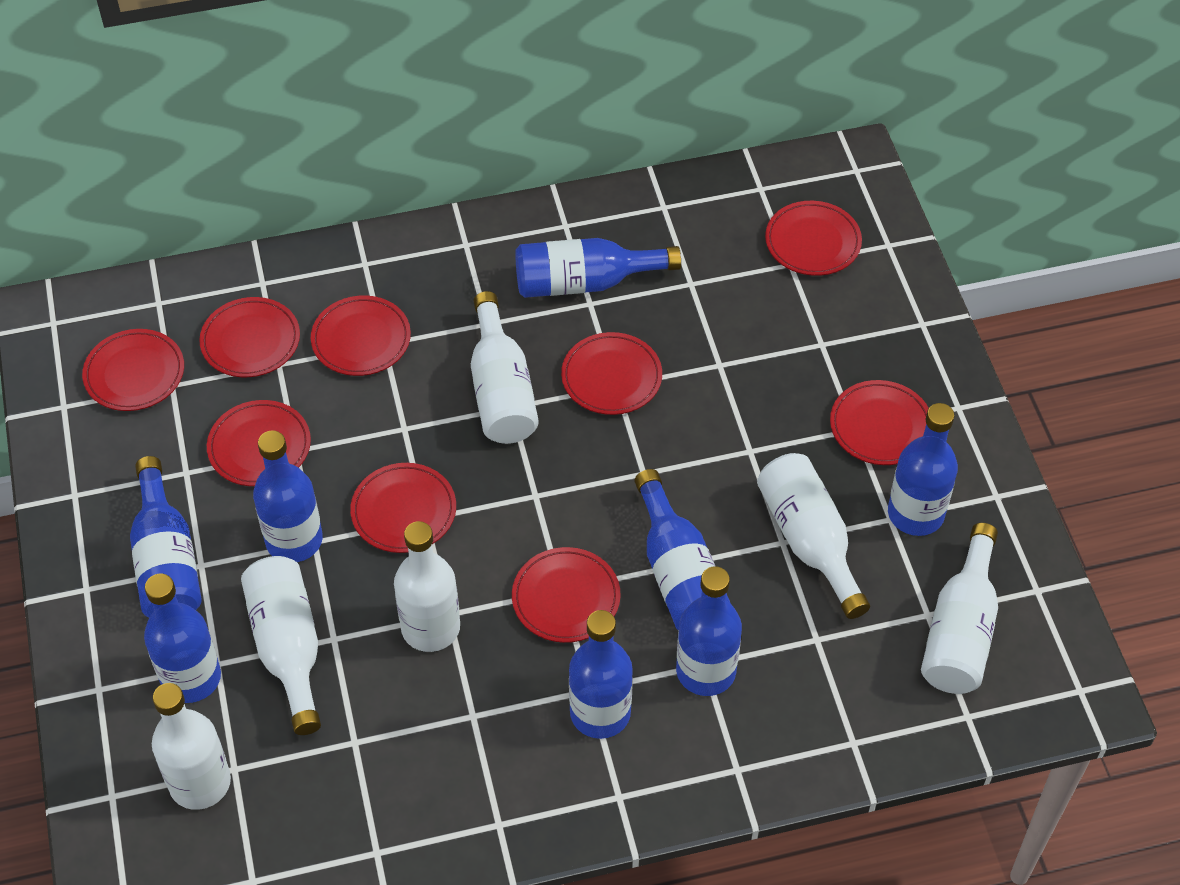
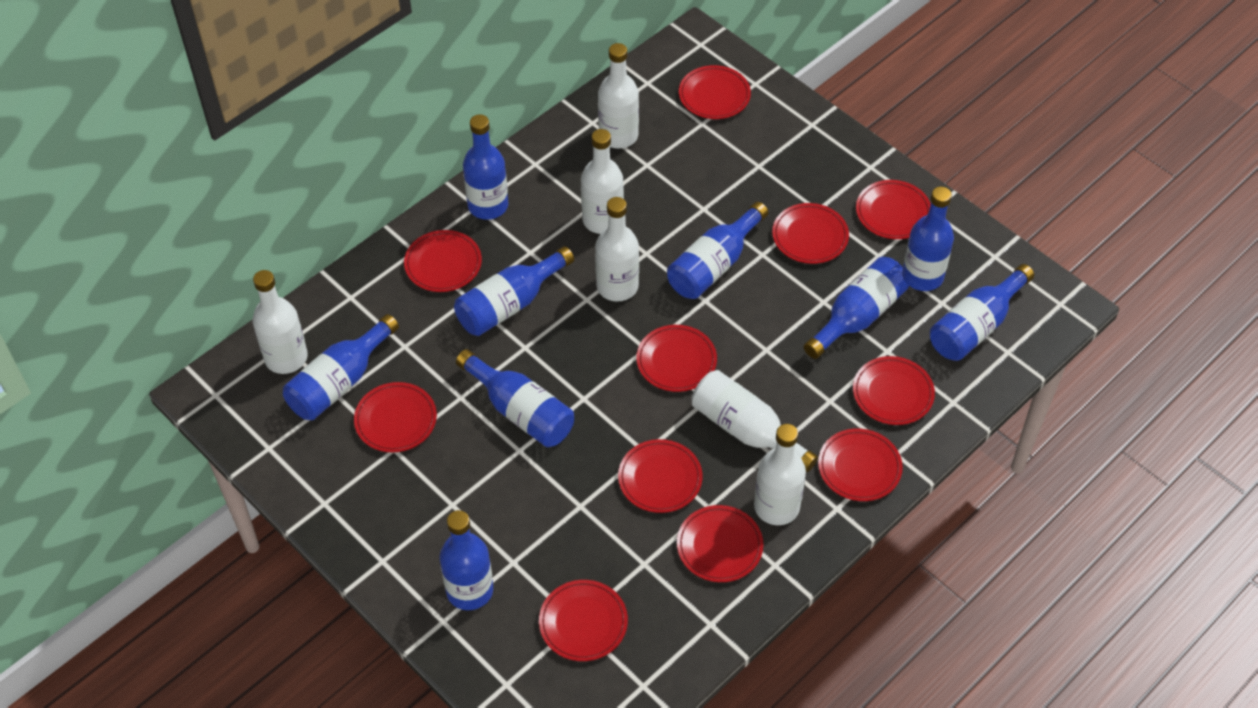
blue bottle: [130,456,202,618] [144,574,221,703] [253,430,323,562] [515,238,681,298] [569,610,633,739] [635,469,731,631] [676,566,742,696] [888,403,958,536] = 8 -> [283,314,399,420] [440,510,493,610] [454,246,574,336] [456,349,574,447] [463,114,508,220] [667,202,768,299] [804,257,910,359] [903,186,954,291] [930,264,1034,361] = 9
red plate: [82,329,184,411] [199,297,300,377] [207,400,311,486] [311,296,411,376] [350,463,456,553] [512,547,621,643] [561,332,662,415] [765,201,862,276] [830,380,929,465] = 9 -> [354,382,437,453] [404,230,482,292] [539,580,628,661] [618,439,703,513] [636,325,717,392] [677,505,763,582] [679,65,751,119] [772,203,849,264] [818,428,903,501] [853,356,935,425] [856,180,931,239] = 11

